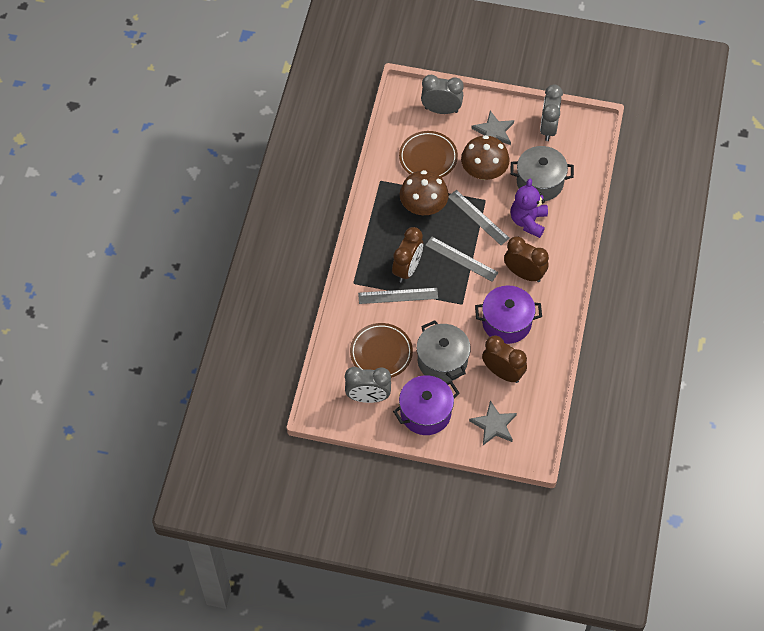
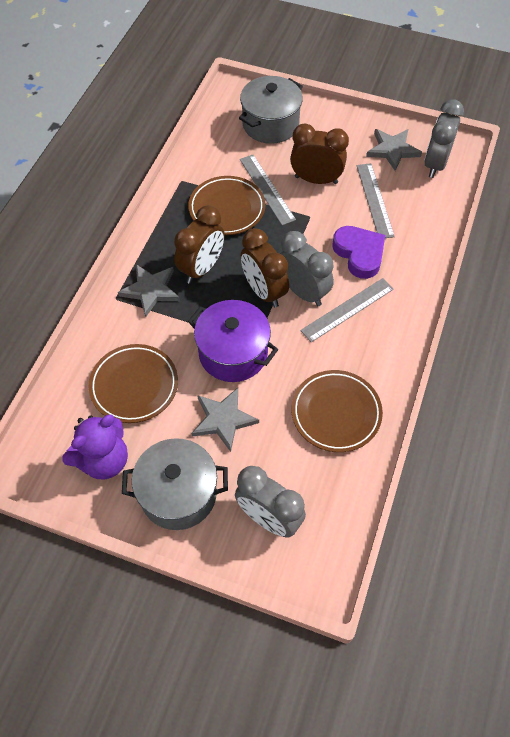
brown mushroom: [400,170,449,215] [461,135,510,180] = 2 -> none = 0
brown plate: [350,323,413,378] [399,131,458,178] = 2 -> [88,344,178,423] [188,176,266,235] [291,370,383,452] = 3
grey star: [469,401,517,445] [471,111,514,145] = 2 -> [118,264,180,317] [192,388,259,452] [366,129,422,171] = 3
purple heart: none = 0 -> [332,226,385,279] = 1
purple pot: [393,375,459,435] [475,286,542,344] = 2 -> [188,300,278,382] = 1

